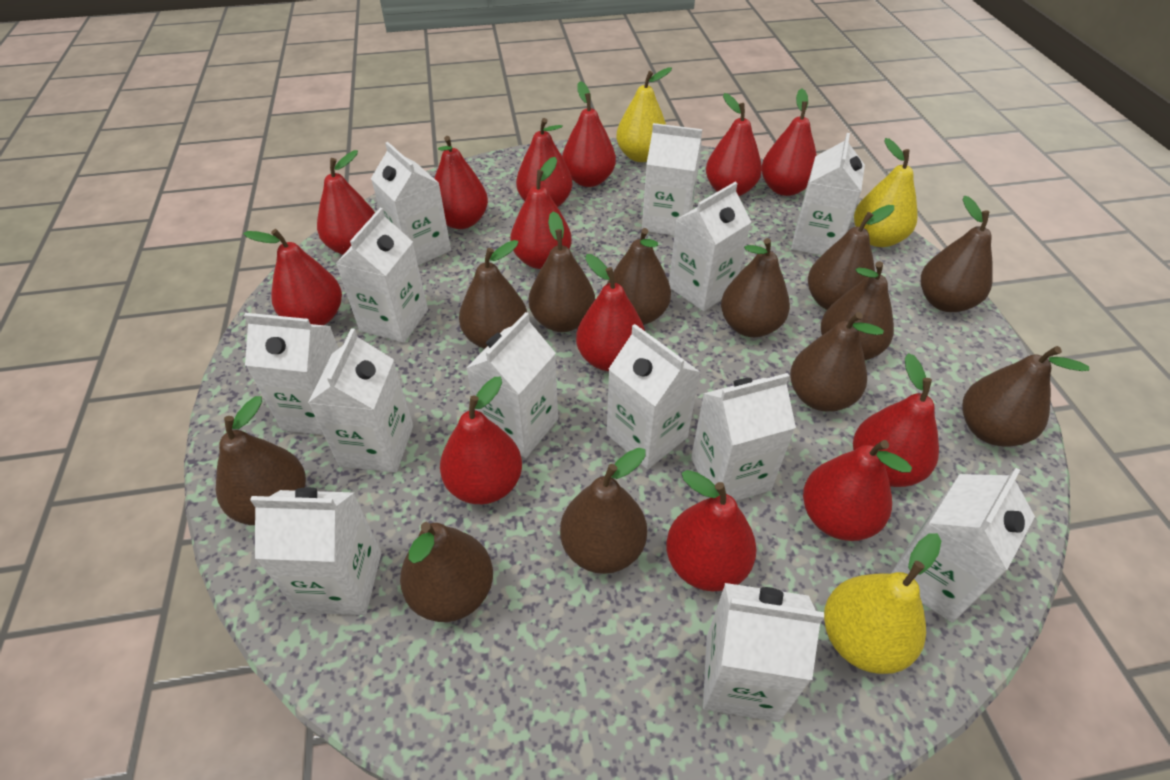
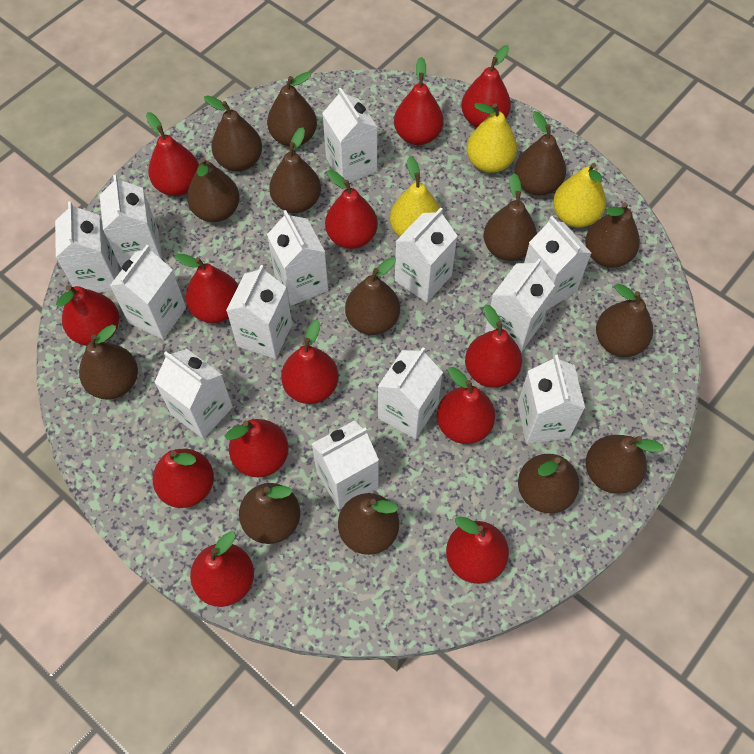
brown pear: [216,396,306,525] [400,522,493,622] [459,240,527,349] [529,211,595,332] [560,448,647,574] [607,228,671,325] [721,238,790,337] [790,312,884,412] [808,205,894,310] [821,261,894,360] [921,195,993,312] [962,346,1089,447] = 12 -> [79,325,138,400] [187,157,240,222] [204,95,262,171] [239,483,301,544] [267,72,317,147] [269,127,321,213] [338,493,399,555] [345,257,400,335] [484,173,537,261] [514,111,566,196] [518,454,579,513] [585,202,640,268] [586,435,664,494] [596,284,653,357] = 14

